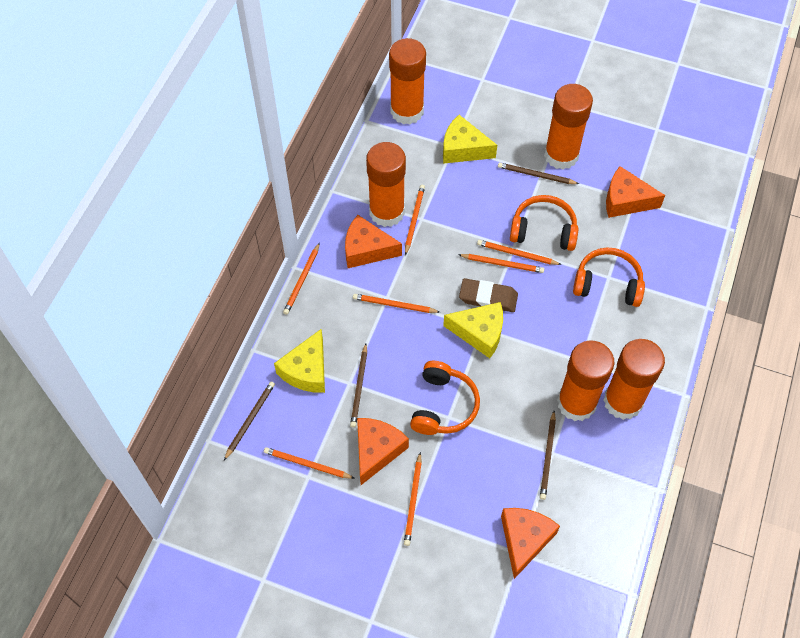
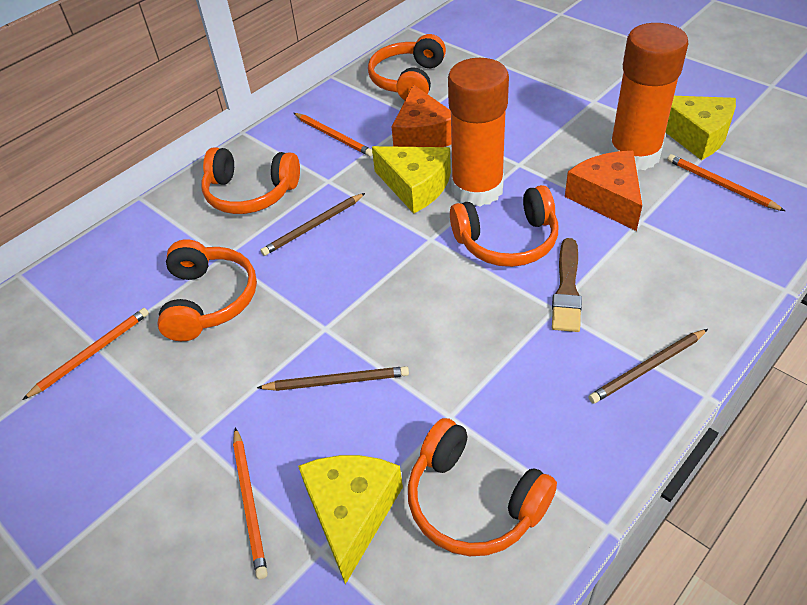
brown brush: none = 0 -> [552,238,582,332] = 1
brown eraser: [459,278,518,312] = 1 -> none = 0
brown pencil: [224,381,275,460] [350,344,367,427] [498,162,579,184] [540,411,556,500] = 4 -> [257,366,409,391] [261,193,365,256] [588,329,708,404] = 3
orange cheese: [345,215,402,268] [357,418,409,485] [501,508,560,579] [606,166,665,218] = 4 -> [392,84,452,147] [565,151,642,231] = 2
orange glue stick: [366,142,406,227] [389,38,426,124] [544,84,593,170] [557,340,614,421] [603,339,665,420] = 5 -> [448,58,509,206] [608,23,689,170] = 2
orange headphones: [410,361,480,435] [510,195,578,251] [573,248,645,307] = 3 -> [157,239,257,341] [201,147,300,214] [368,34,446,100] [408,418,557,556] [450,185,558,267] = 5
orange pencil: [264,447,355,479] [283,242,320,315] [353,294,440,313] [404,452,422,546] [405,185,425,255] [458,254,544,273] [477,240,562,265] = 7 -> [22,308,149,400] [233,427,268,579] [294,113,373,156] [667,154,785,211] = 4

